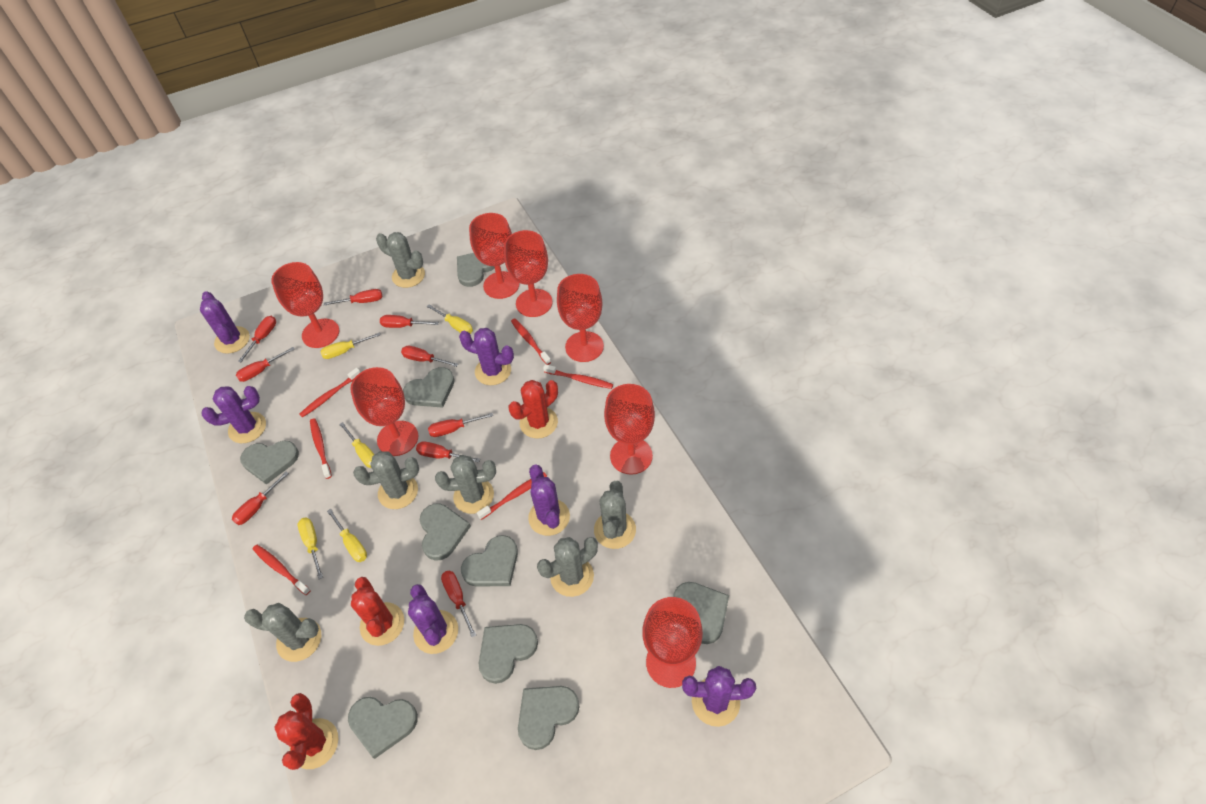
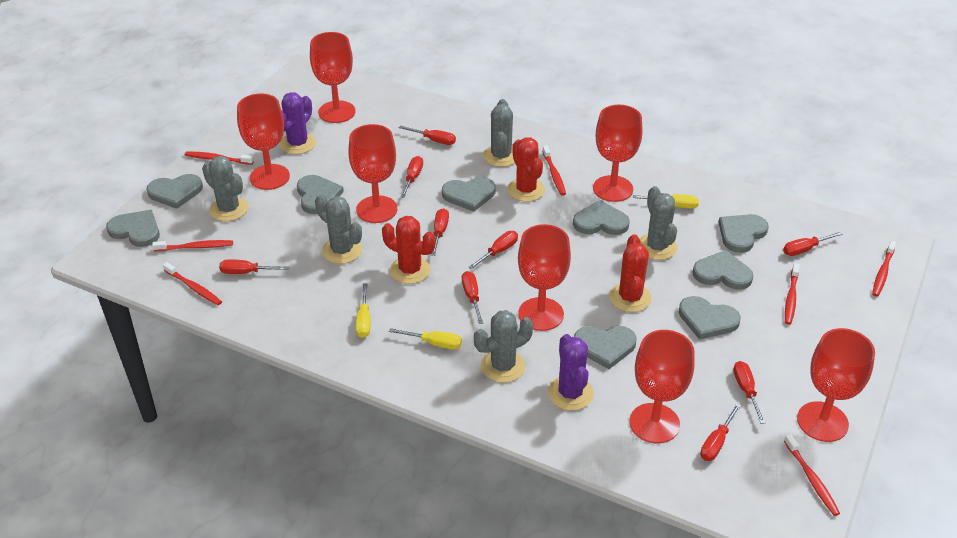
grey cactus: [244,603,321,662] [353,451,419,509] [376,232,425,288] [435,455,496,514] [537,537,598,597] [594,481,636,549] = 6 -> [202,156,248,221] [315,194,362,264] [474,310,533,383] [483,99,515,167] [640,186,677,260] = 5
purple cactus: [200,291,250,354] [202,386,266,443] [408,584,458,654] [459,328,514,385] [528,465,570,536] [682,666,756,727] = 6 -> [280,92,316,154] [548,334,594,411] = 2
red toothbrush: [252,545,311,595] [299,368,361,418] [310,418,332,479] [477,472,547,520] [511,318,551,365] [543,364,613,389] = 6 -> [152,240,233,251] [163,262,222,305] [185,151,254,165] [542,146,566,196] [784,434,840,516] [785,263,800,325] [872,241,896,297] = 7
yellow screwdriver: [298,517,323,579] [320,332,380,359] [327,509,367,562] [339,422,374,468] [427,304,473,334] = 5 -> [355,283,370,338] [389,328,462,349] [633,194,699,208] = 3

